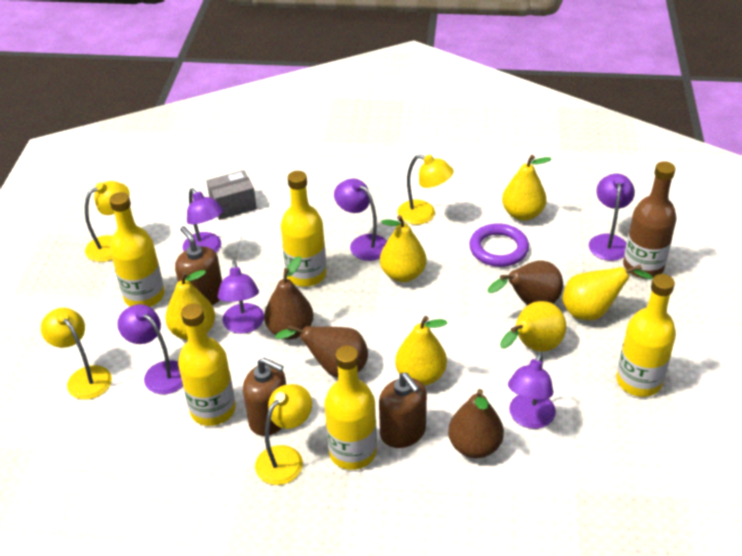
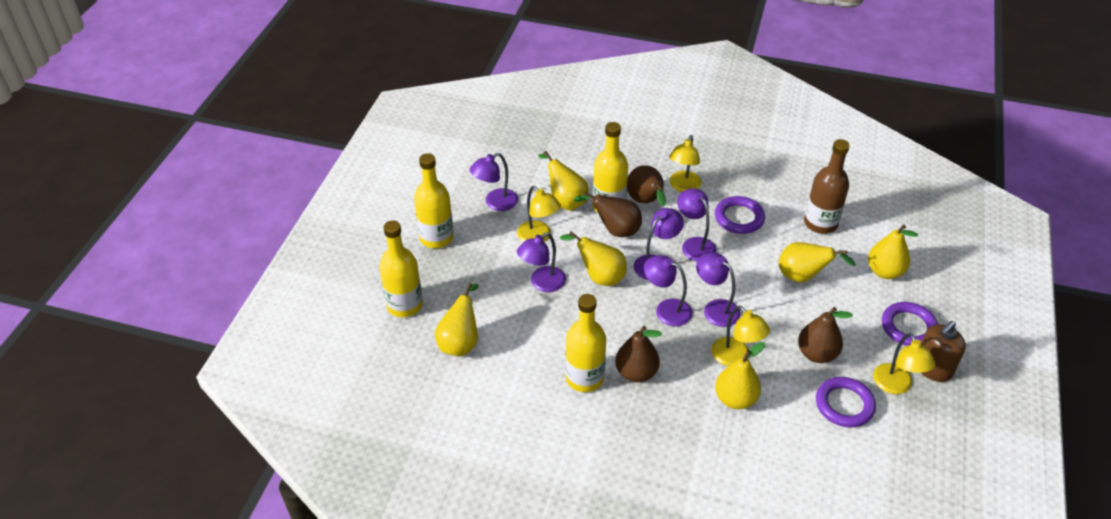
brown soap dispenser: [175,226,222,305] [243,358,286,436] [379,372,427,448] = 3 -> [921,321,966,382] = 1
grey box: [206,170,257,220] = 1 -> none = 0
purple ring: [469,223,529,267] = 1 -> [715,196,765,234] [816,377,876,427] [882,302,938,346] = 3
yellow bottle: [110,192,165,307] [178,304,236,426] [281,171,327,287] [324,345,377,470] [616,274,676,397] = 5 -> [379,221,423,317] [414,153,454,248] [565,294,606,392] [593,122,628,212] = 4

